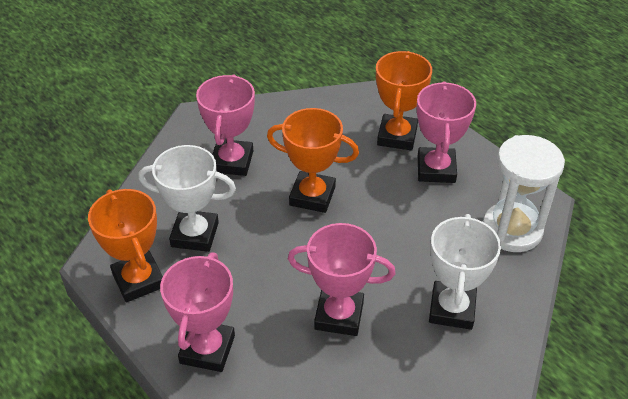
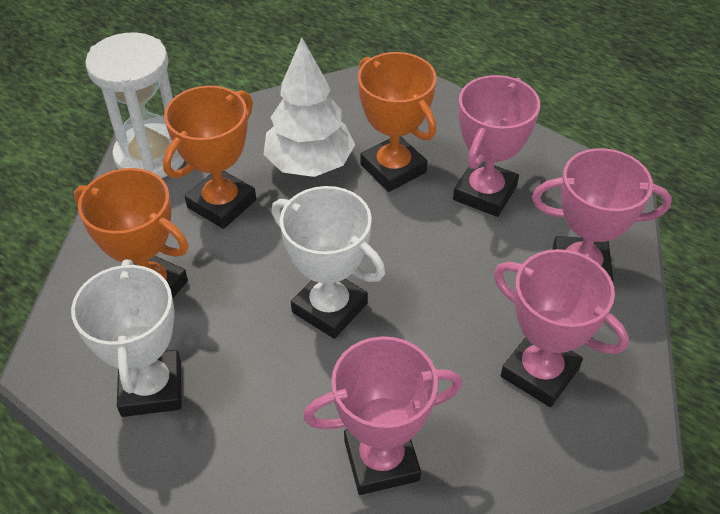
white tree: none = 0 -> [263,38,355,177] = 1

